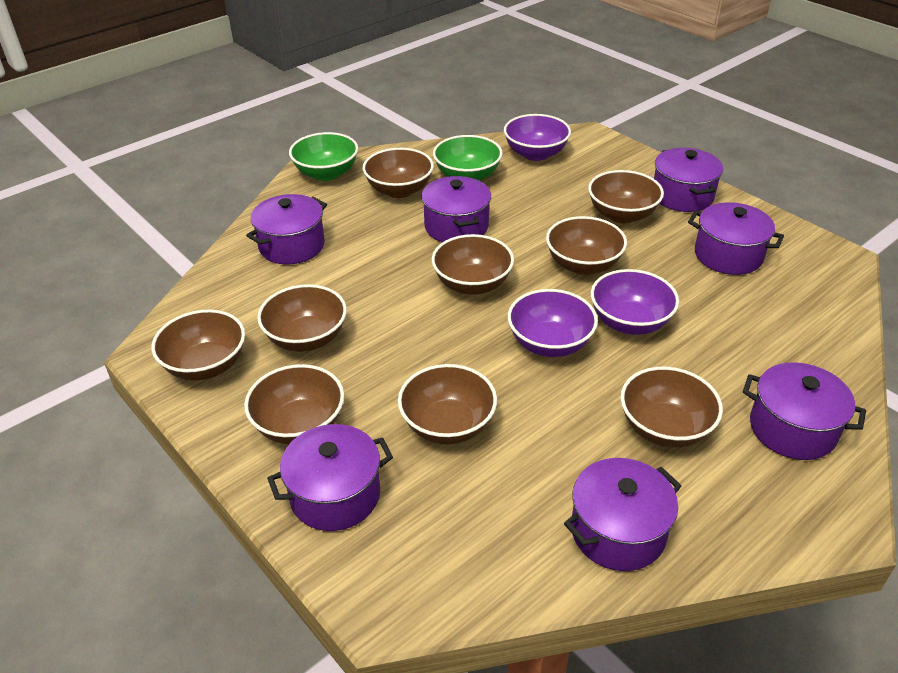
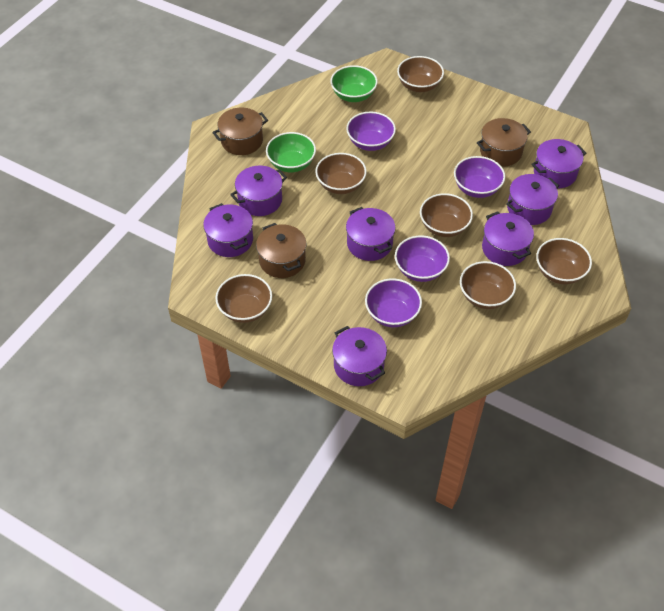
brown bowl: [151,310,245,381] [244,364,344,444] [257,284,347,352] [363,148,434,198] [398,364,497,444] [432,234,514,295] [546,216,627,275] [588,170,664,223] [621,367,723,448] = 9 -> [215,274,272,323] [315,153,367,194] [397,56,444,92] [420,193,473,237] [460,261,516,309] [536,238,592,284] = 6
brown pot: none = 0 -> [212,107,268,155] [256,223,306,278] [477,118,531,166] = 3
purple bowl: [504,114,571,161] [508,289,598,357] [591,269,679,335] = 3 -> [346,112,396,151] [365,278,422,327] [395,235,450,282] [454,156,505,198] = 4

